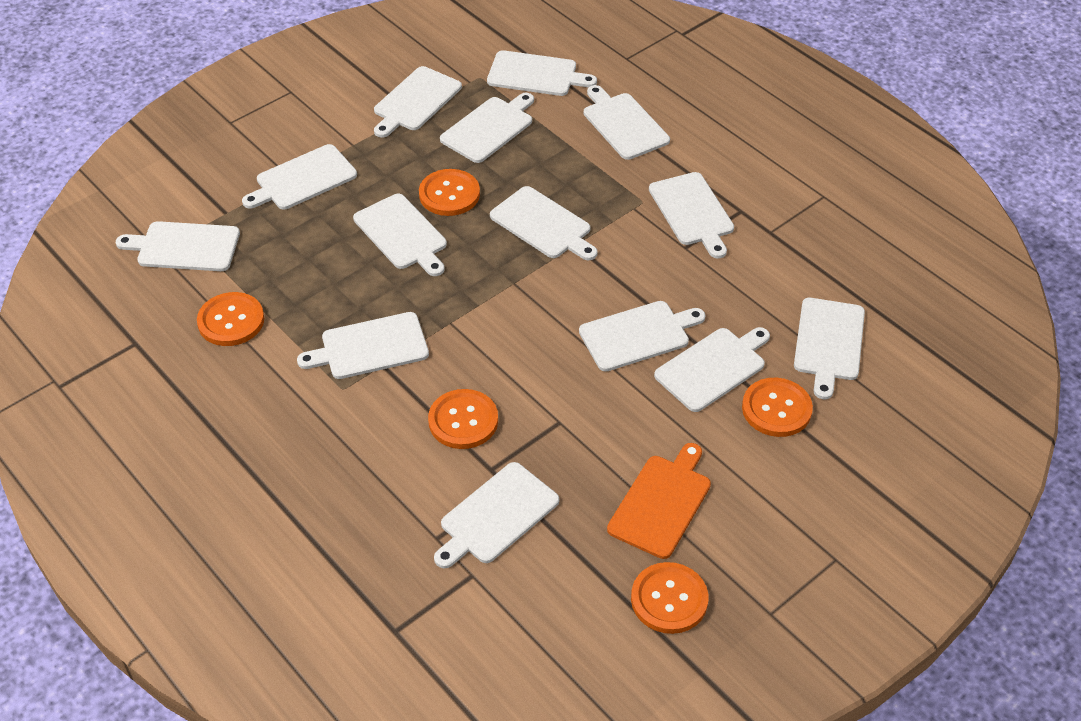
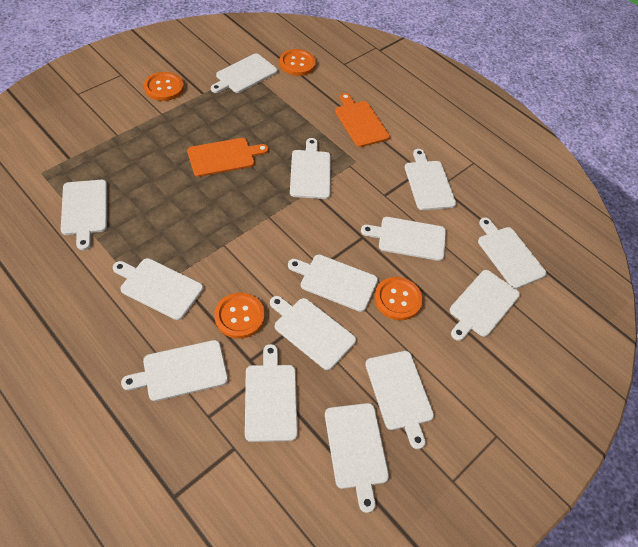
orange button: [197,292,264,346] [419,169,480,216] [428,389,498,449] [631,562,708,634] [742,378,813,437] = 5 -> [144,72,184,101] [214,293,265,339] [279,49,316,76] [374,277,423,320] = 4
orange cutting board: [607,443,711,559] = 1 -> [187,138,269,177] [335,93,390,147] = 2

